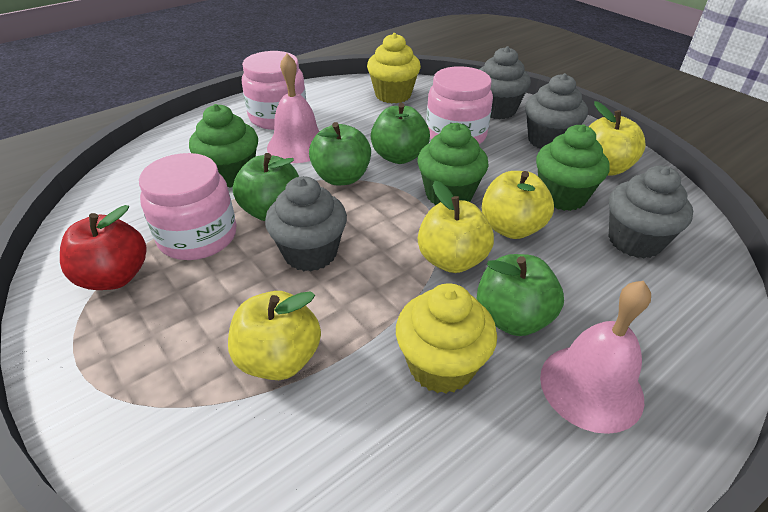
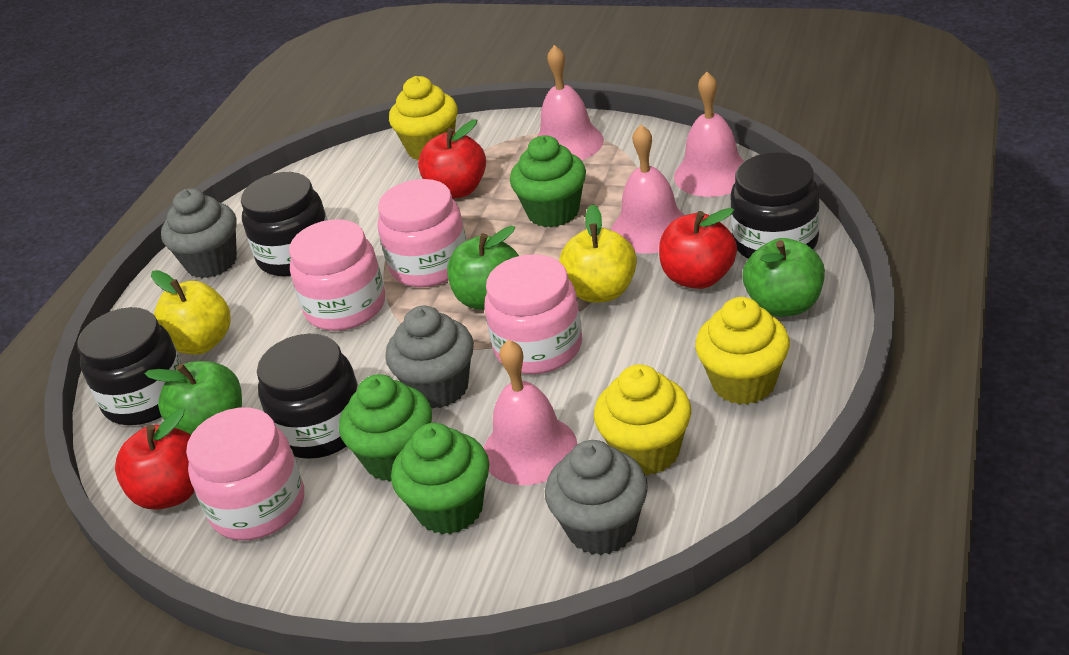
black jar: none = 0 -> [77,307,182,425] [241,172,328,276] [257,334,358,459] [730,152,820,259] = 4
green apple: [233,153,299,221] [309,122,371,185] [371,103,430,164] [477,254,564,336] = 4 -> [145,361,242,435] [447,226,519,310] [743,238,825,317] = 3
grey cupcake: [265,176,347,272] [479,46,531,119] [525,73,588,149] [609,166,693,258] = 4 -> [161,188,237,278] [385,306,474,409] [545,440,648,555] = 3
pink bell: [267,54,320,163] [540,281,651,434] = 2 -> [484,340,577,485] [537,45,604,160] [611,125,685,254] [674,72,744,197] = 4
pink jar: [139,153,237,260] [242,51,306,130] [426,66,493,144] = 3 -> [186,408,304,540] [289,219,385,331] [378,179,467,287] [484,254,582,374] = 4
red apple: [60,205,147,290] = 1 -> [115,409,194,510] [418,119,486,199] [659,208,737,289] = 3
yellow apple: [228,291,321,380] [418,181,494,273] [482,171,554,239] [588,101,646,176] = 4 -> [151,270,231,355] [559,204,637,303] = 2
yellow cupcake: [367,33,421,103] [396,283,497,394] = 2 -> [389,76,458,160] [594,364,691,475] [695,297,790,405] = 3

